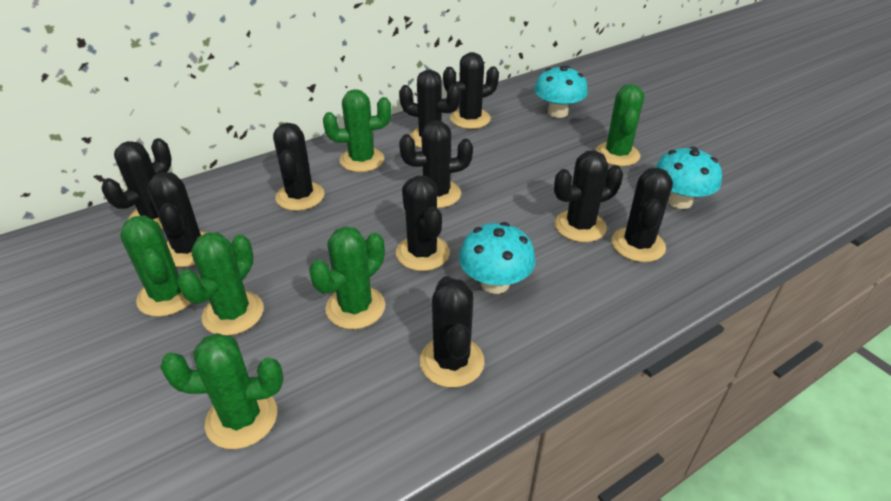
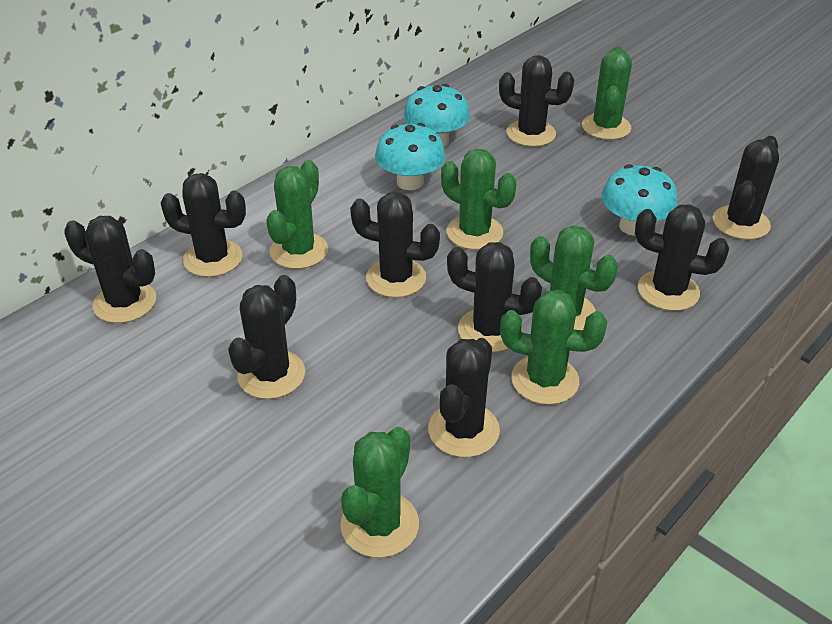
black cactus: [102,138,171,229] [147,172,207,267] [273,123,325,211] [396,176,450,271] [399,70,461,148] [399,120,473,208] [420,276,484,388] [443,52,499,129] [554,150,623,242] [611,168,673,262] = 10 -> [64,216,156,323] [161,173,246,277] [228,275,305,399] [350,192,440,298] [428,338,500,457] [447,242,542,352] [499,55,574,147] [635,205,729,311] [713,136,779,240] = 9

